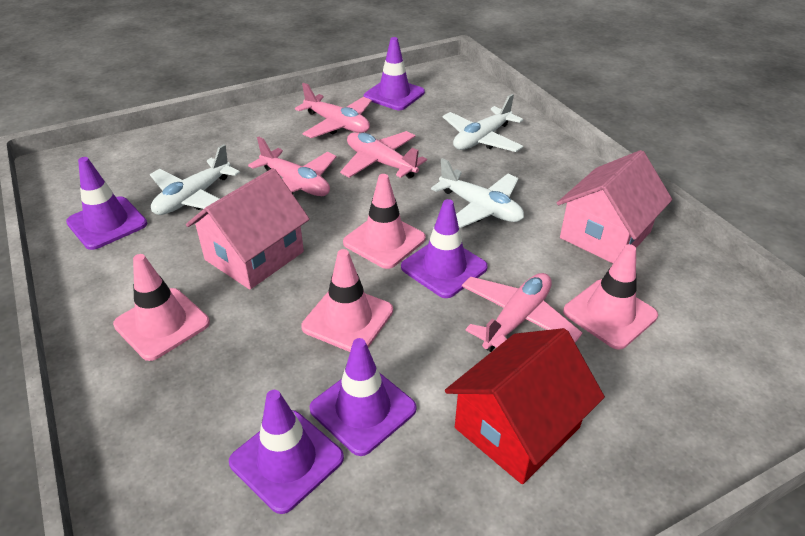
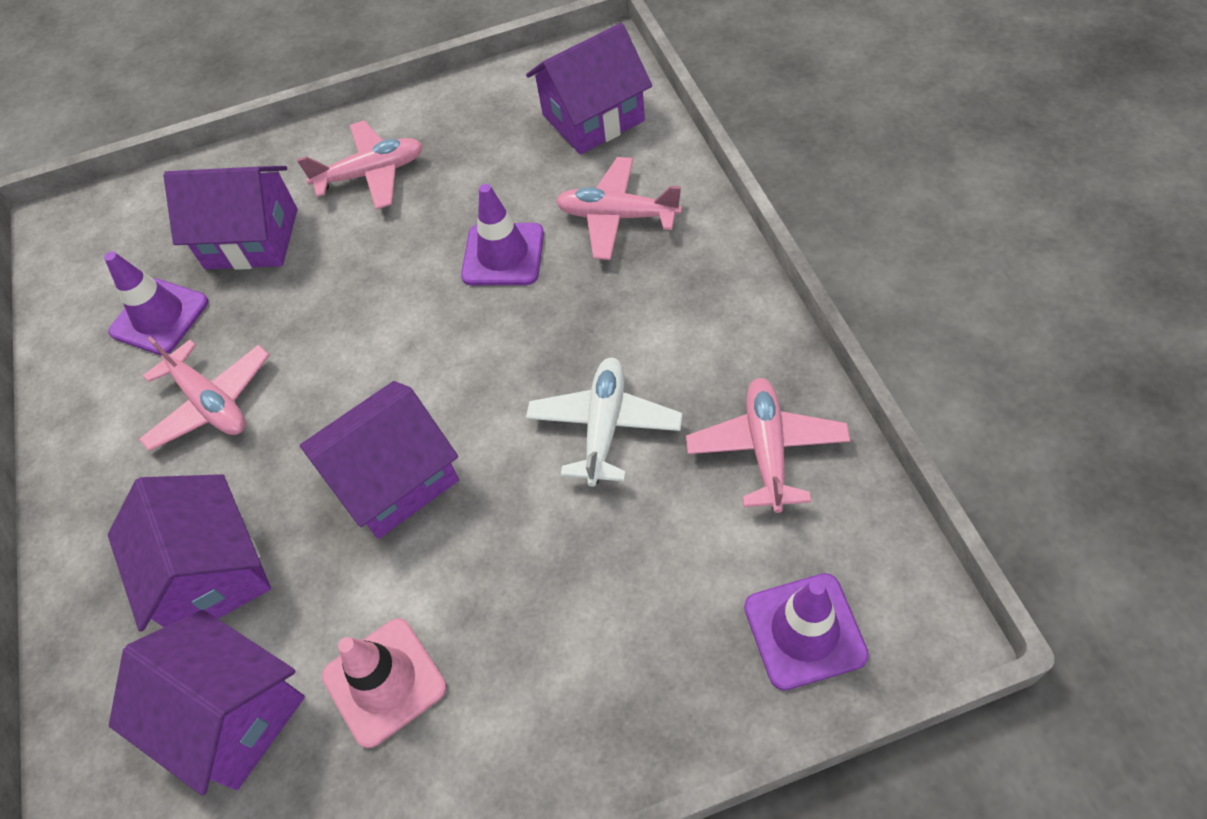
pink house: [186,168,310,289] [557,150,672,263] = 2 -> none = 0
pink traffic cone: [113,254,210,361] [301,249,393,352] [343,174,426,269] [563,244,658,350] = 4 -> [322,618,447,748] = 1
purple house: none = 0 -> [108,474,271,631] [109,610,305,796] [163,166,298,270] [300,381,459,539] [526,23,652,155] = 5
purple traffic cone: [66,157,147,250] [229,390,344,514] [310,338,417,456] [364,37,425,110] [401,199,488,298] = 5 -> [104,251,208,355] [461,184,544,285] [744,573,869,690] = 3
red house: [445,328,605,484] = 1 -> none = 0
white plane: [150,144,240,215] [431,158,524,228] [443,94,523,152] = 3 -> [526,358,682,486] = 1

